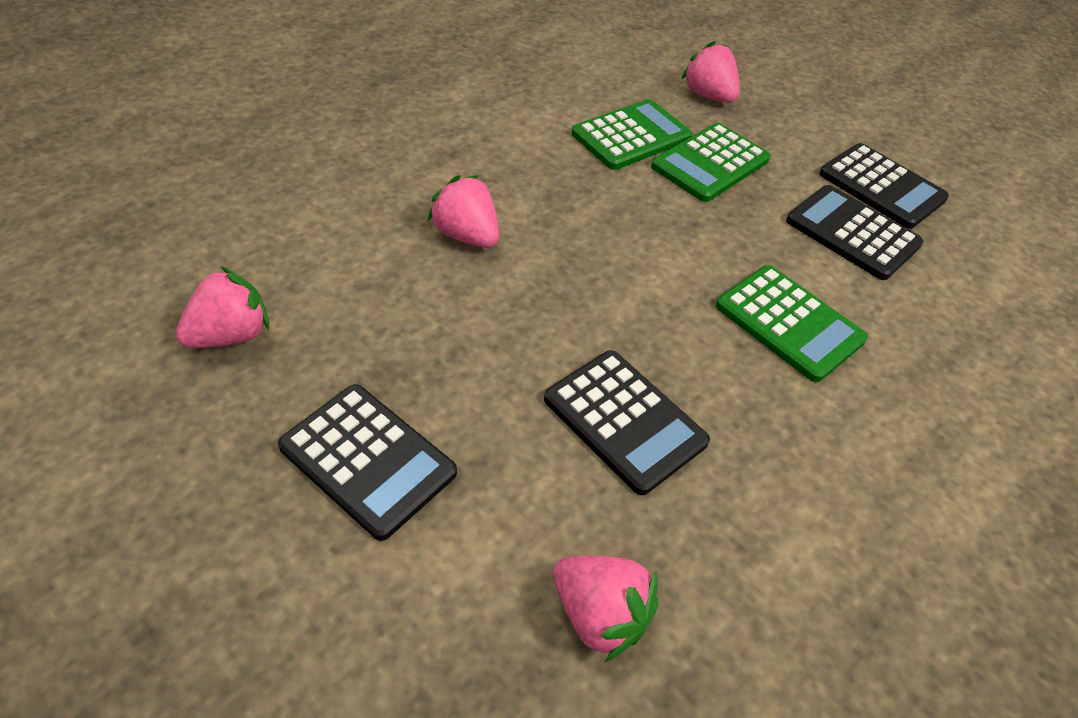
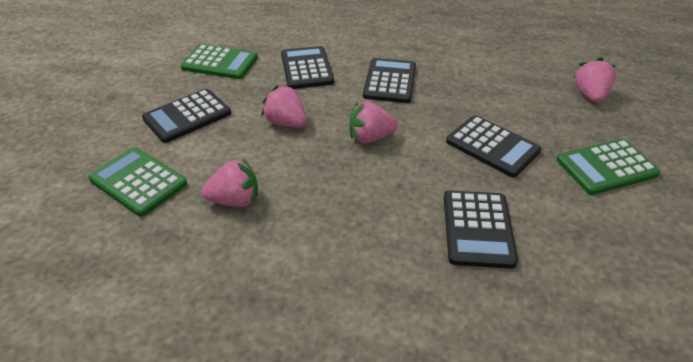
black calculator: [278,384,457,541] [544,350,710,495] [786,185,924,280] [819,143,949,229] = 4 -> [142,89,231,143] [281,46,334,89] [363,58,416,103] [444,190,518,269] [446,115,542,178] = 5

